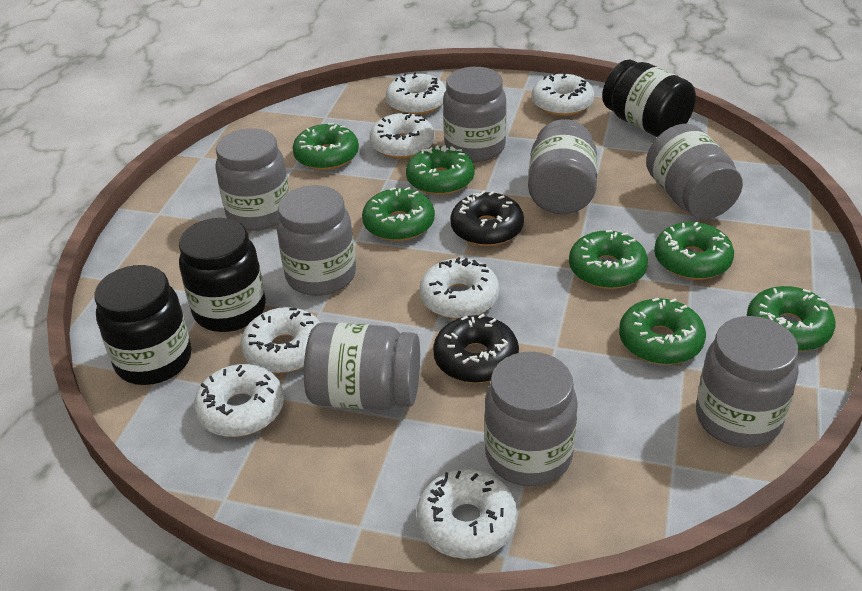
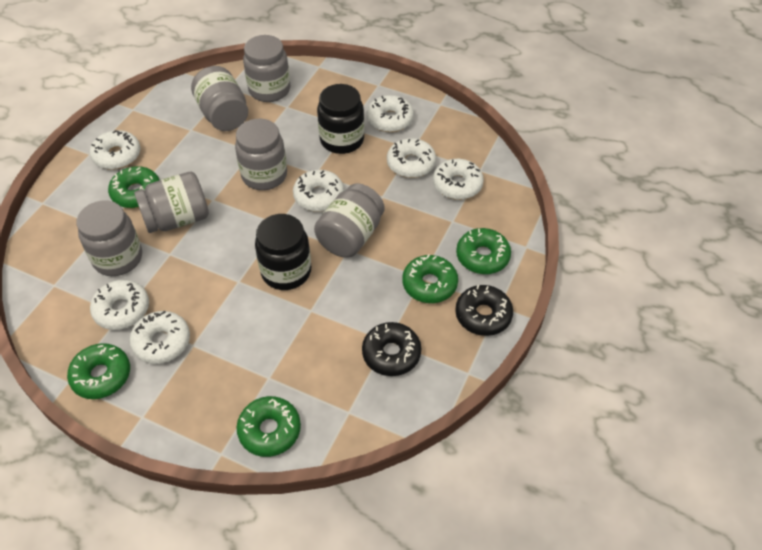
black jar: [94,265,191,385] [179,218,266,332] [602,59,696,137] = 3 -> [255,214,311,290] [317,84,364,154] = 2
green donut: [292,123,359,170] [362,187,435,241] [406,145,475,195] [569,230,648,289] [619,298,706,365] [654,222,734,280] [747,286,835,351] = 7 -> [67,343,130,399] [108,166,160,208] [237,396,301,457] [402,254,458,303] [456,228,511,274] = 5
grey jar: [215,128,290,231] [276,185,356,296] [304,322,420,410] [443,67,507,162] [484,352,578,486] [528,119,597,214] [646,124,743,219] [696,316,799,448] = 8 -> [76,200,142,276] [134,172,209,233] [191,66,248,131] [235,119,287,190] [243,35,290,102] [314,183,385,258] = 6

